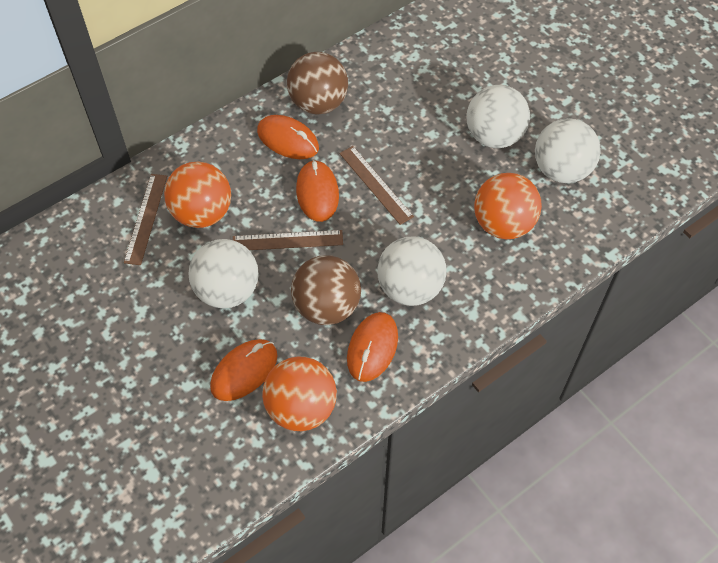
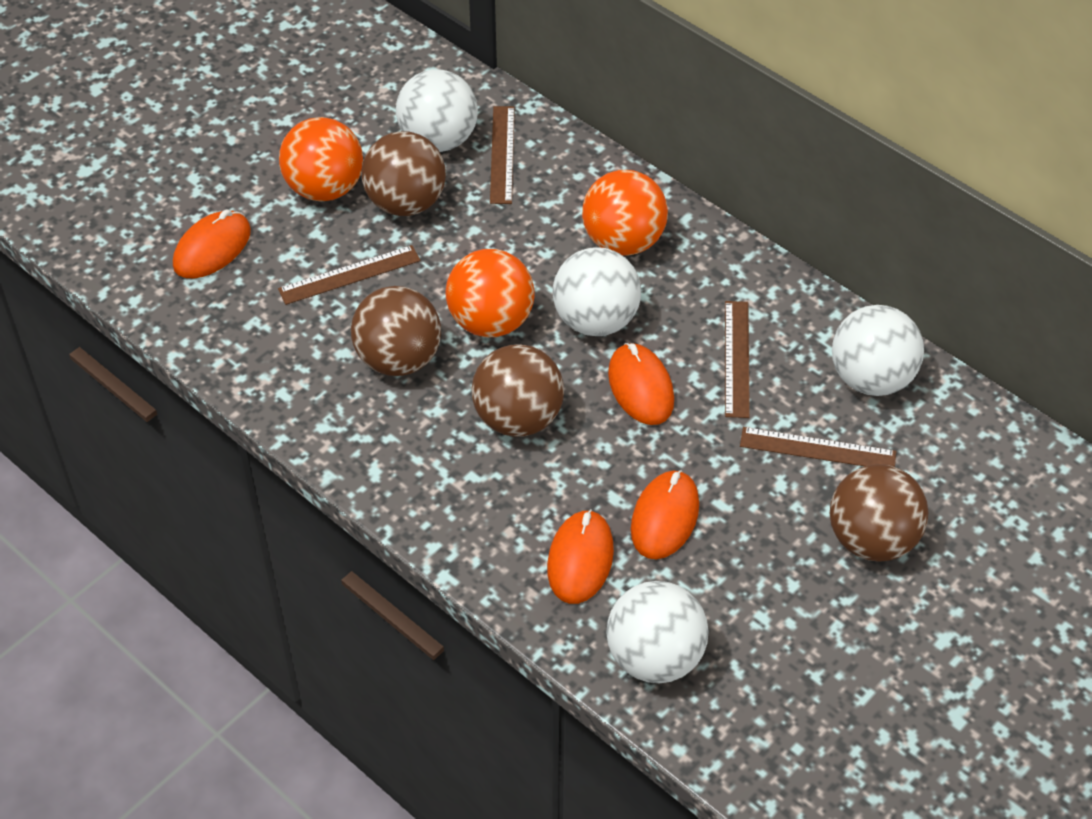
brown ball: [287,52,348,115] [291,255,361,325] = 2 -> [351,286,441,376] [361,131,446,216] [472,344,564,437] [830,464,929,562] = 4
brown ruler: [124,174,167,265] [233,230,343,250] [339,146,414,225] = 3 -> [278,245,421,305] [490,106,515,204] [725,301,750,418] [740,427,896,467] = 4

